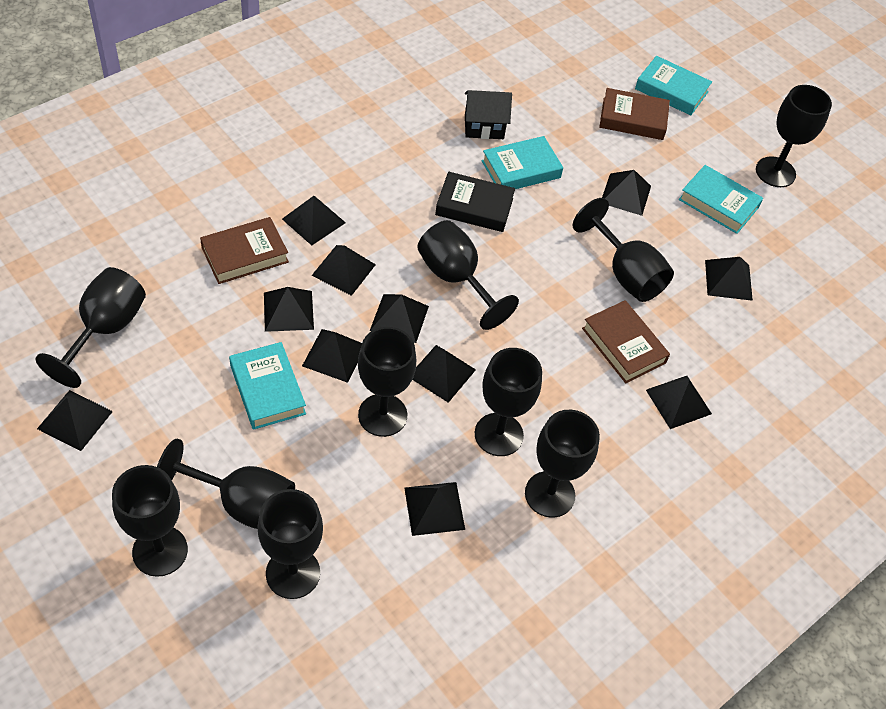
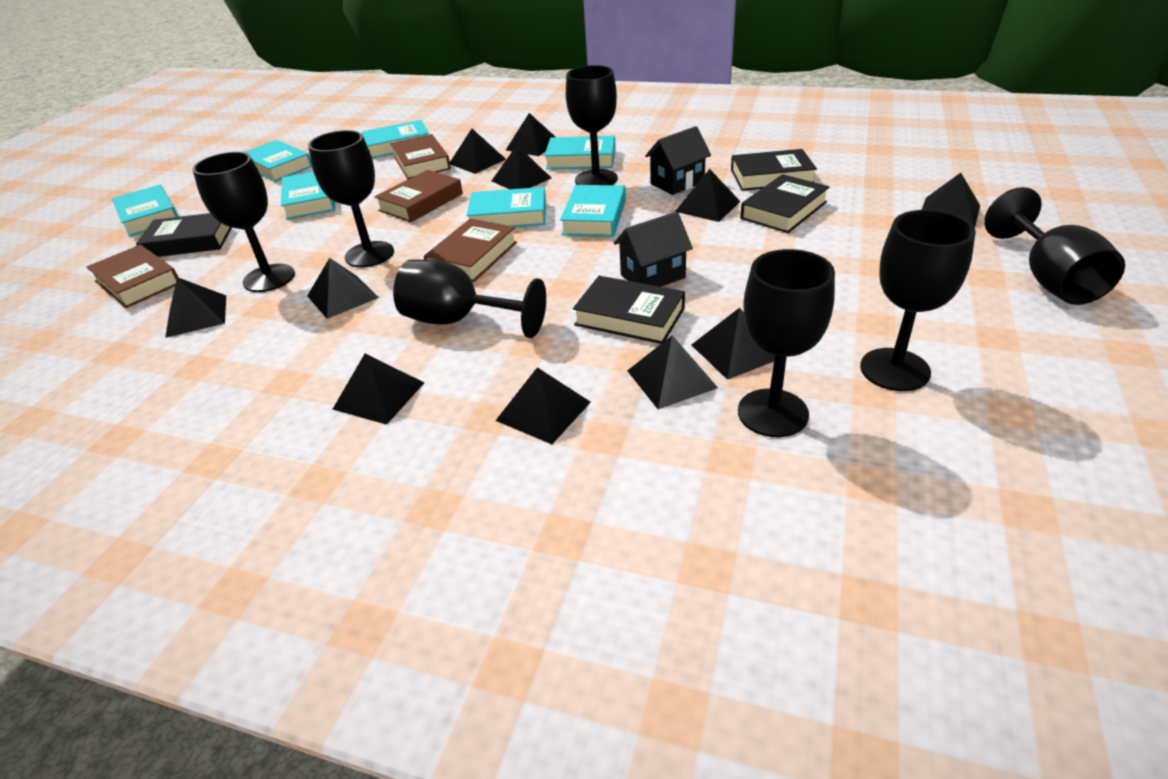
black book: [435,172,515,232] = 1 -> [136,213,232,257] [573,276,685,344] [731,149,817,191] [740,174,830,233] = 4
black goblet: [35,267,146,388] [112,465,188,577] [157,439,295,529] [257,489,323,599] [358,327,416,437] [417,220,519,330] [475,348,542,456] [525,410,600,518] [573,198,674,302] [756,85,832,187] = 10 -> [192,152,295,292] [308,130,394,268] [393,259,546,338] [566,65,618,185] [738,249,835,437] [860,210,976,391] [984,187,1125,305] = 7
black house: [465,90,512,139] = 1 -> [614,211,693,287] [645,126,711,195] = 2
brown book: [200,217,289,284] [582,300,670,383] [599,88,670,140] = 3 -> [87,245,179,308] [375,170,463,223] [391,134,451,179] [424,219,517,282] = 4
turquoise book: [229,342,306,430] [482,136,563,189] [635,56,712,115] [679,165,763,234] = 4 -> [112,184,178,237] [245,140,312,182] [281,172,336,220] [362,120,429,159] [466,187,546,227] [544,135,616,170] [560,185,626,237] = 7

